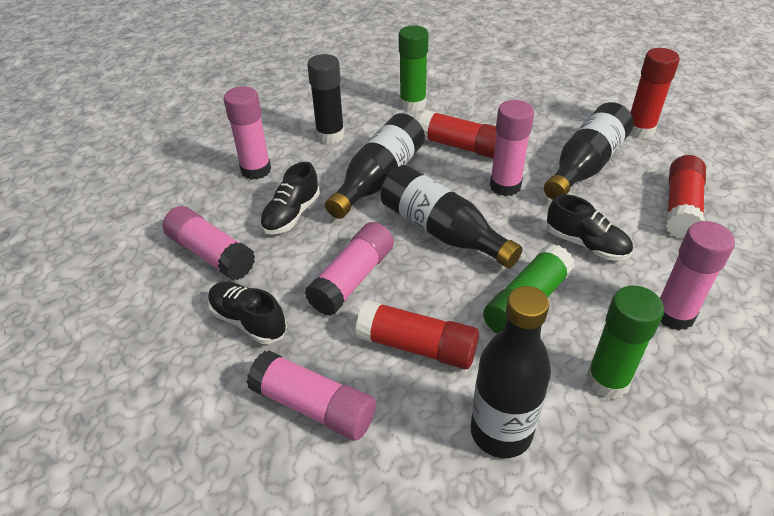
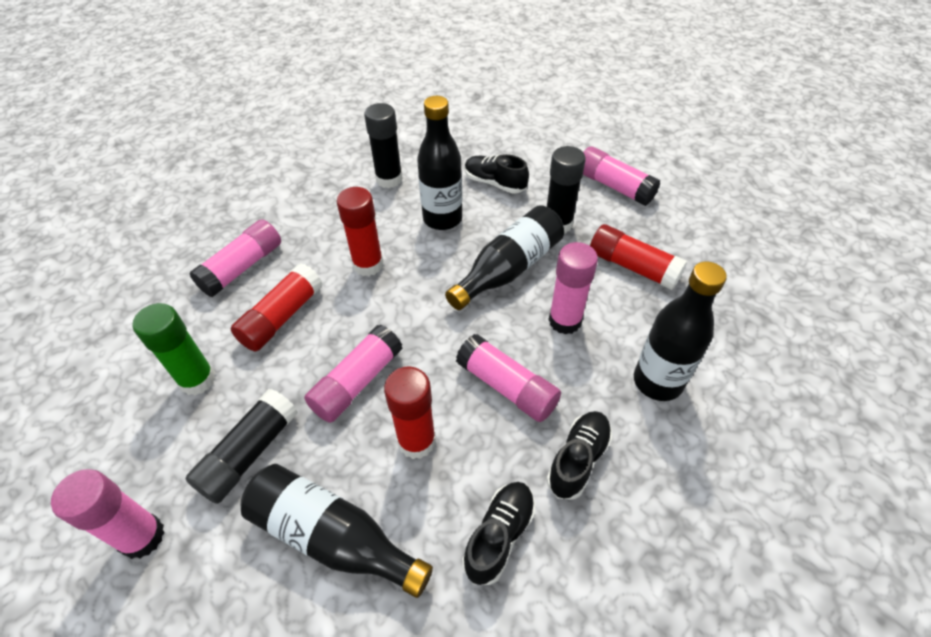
black glue stick: [307,54,344,144] = 1 -> [185,389,298,504] [364,103,403,188] [547,146,586,233] = 3
green glue stick: [399,25,429,112] [483,244,575,334] [586,286,664,399] = 3 -> [133,303,216,395] = 1

